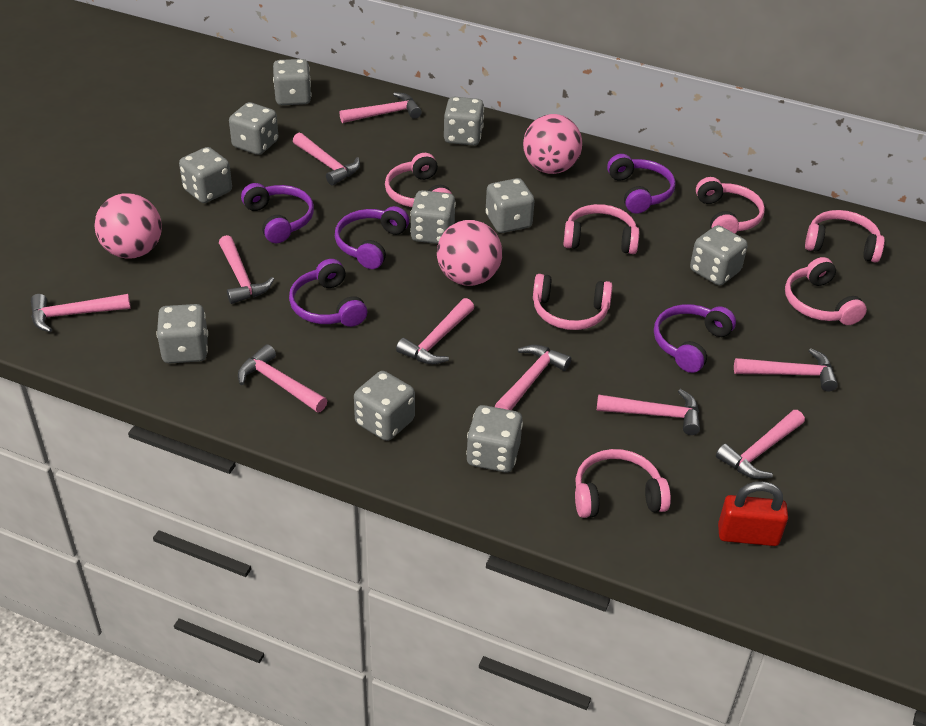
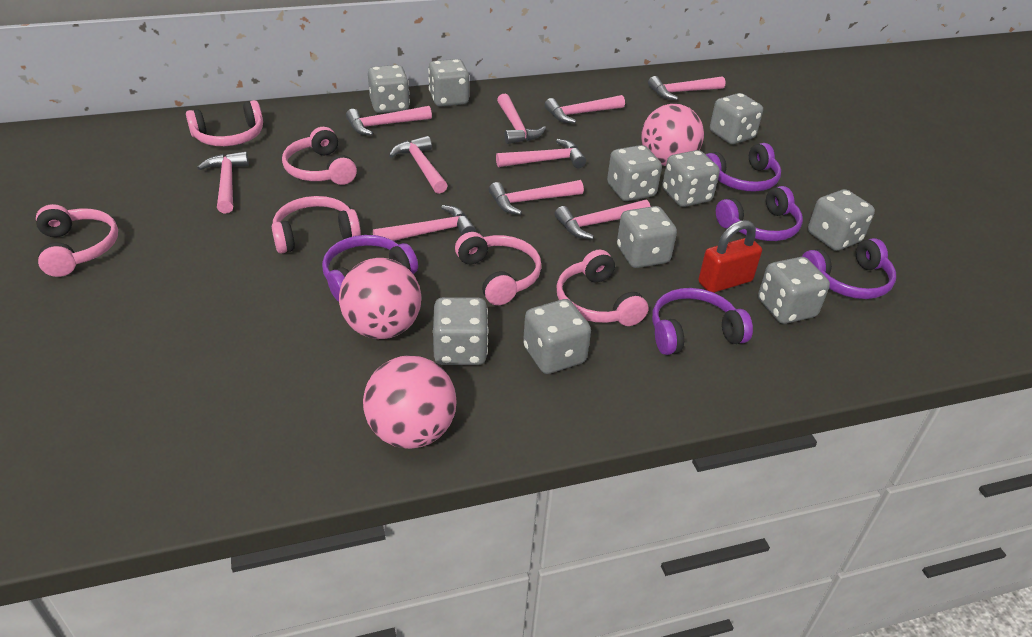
pink headphones: [385,153,452,207] [533,274,613,330] [563,204,639,254] [575,449,671,518] [696,177,765,234] [785,257,867,325] [805,210,885,263] = 7 -> [36,204,118,277] [186,100,263,146] [272,196,361,254] [282,127,357,185] [455,232,542,306] [556,250,649,326] = 6

